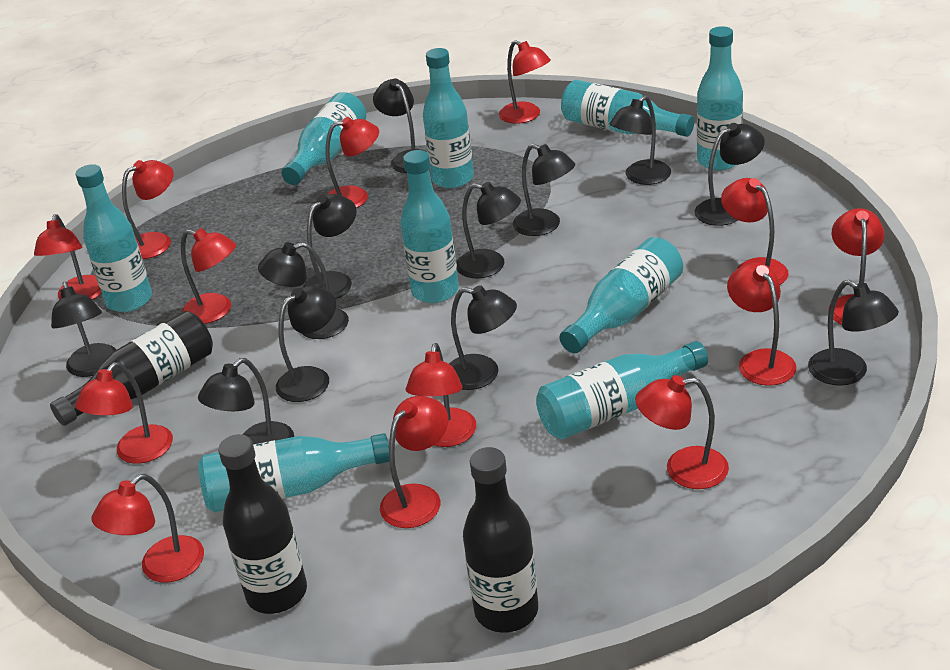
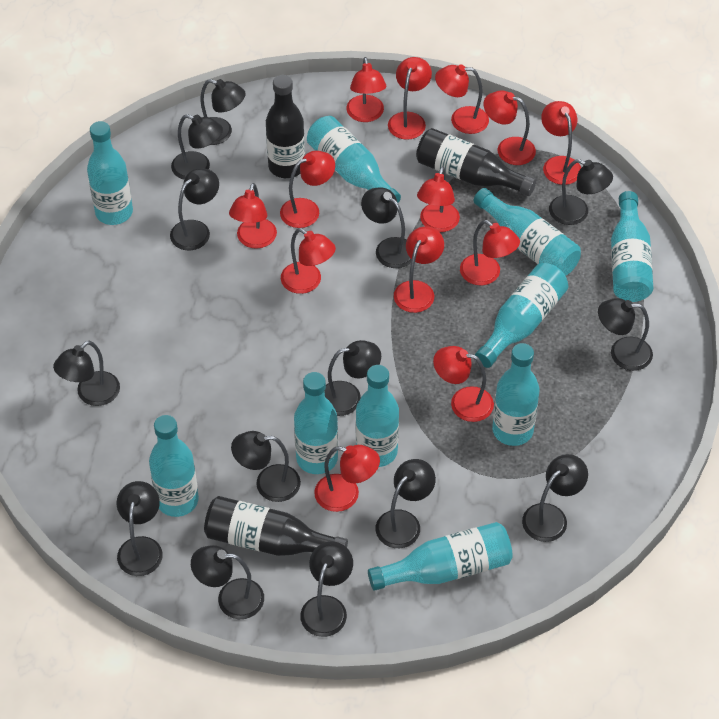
black lamp: [51,282,116,377] [198,358,294,444] [258,242,349,339] [276,286,336,402] [303,194,357,299] [373,78,427,173] [449,285,517,390] [456,182,521,278] [513,144,575,236] [609,95,671,185] [694,123,765,226] [808,280,899,386] = 12 -> [53,341,120,406] [117,481,163,576] [170,169,219,250] [171,114,223,179] [191,545,264,619] [200,79,246,145] [231,431,301,502] [300,541,353,637] [324,340,381,416] [361,187,412,268] [376,459,436,548] [522,454,588,542] [549,159,613,225] [598,298,653,371] = 14
turquoise bottle: [75,164,152,312] [198,433,389,512] [281,92,366,185] [400,150,459,303] [423,48,474,188] [536,341,708,439] [559,237,683,353] [561,80,694,137] [697,26,743,171] = 9 -> [87,121,133,225] [149,415,199,517] [294,372,338,474] [307,116,401,203] [356,365,399,467] [368,522,513,591] [474,188,581,276] [475,263,568,368] [492,343,540,446] [611,191,653,302] = 10

